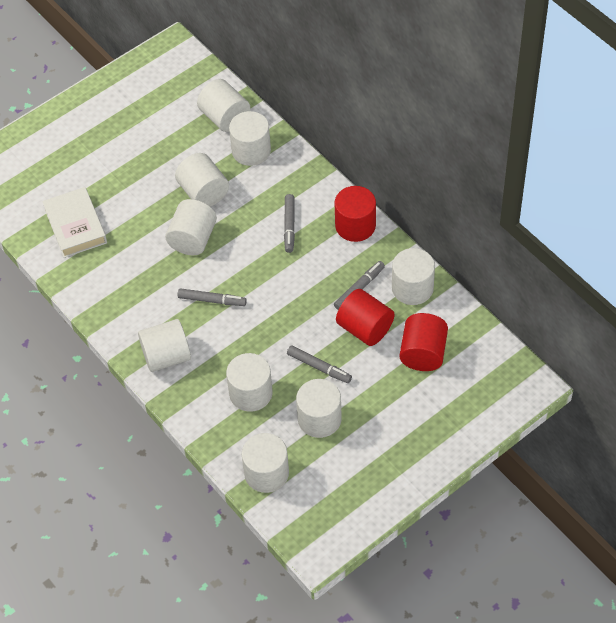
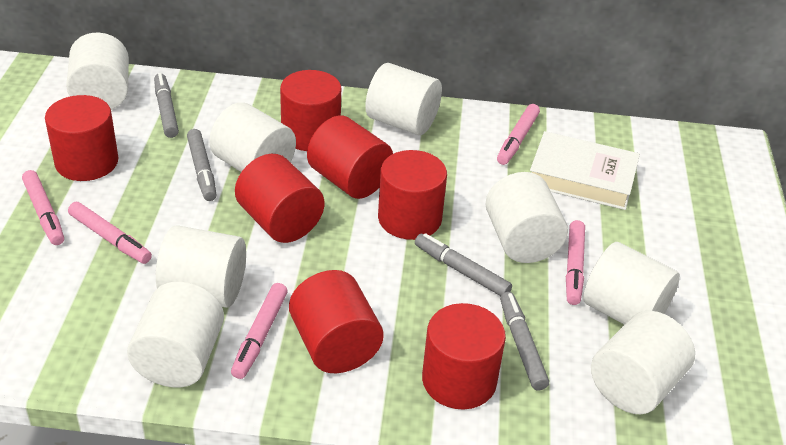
pink marker: none = 0 -> [22,170,64,245] [68,202,152,264] [231,283,288,379] [497,104,540,165] [566,220,585,305] = 5
red cylinder: [335,186,376,242] [336,289,394,346] [400,313,448,371] = 3 -> [45,95,119,181] [235,154,324,243] [280,70,341,151] [289,270,384,373] [307,115,393,199] [378,150,447,240] [422,303,506,410] = 7
white cylinder: [138,319,191,372] [165,199,217,256] [175,153,229,207] [197,79,250,132] [226,353,273,412] [229,111,271,166] [241,433,289,493] [296,379,342,438] [392,248,435,305] = 9 -> [66,32,129,110] [127,282,224,387] [156,225,246,308] [209,102,296,172] [365,63,442,135] [486,172,568,263] [583,242,680,325] [591,311,695,414] = 8

